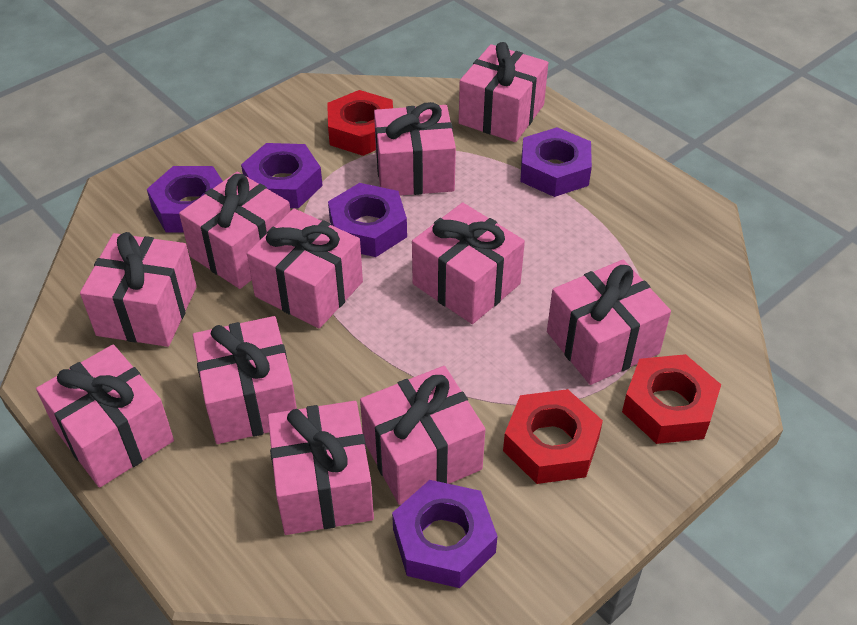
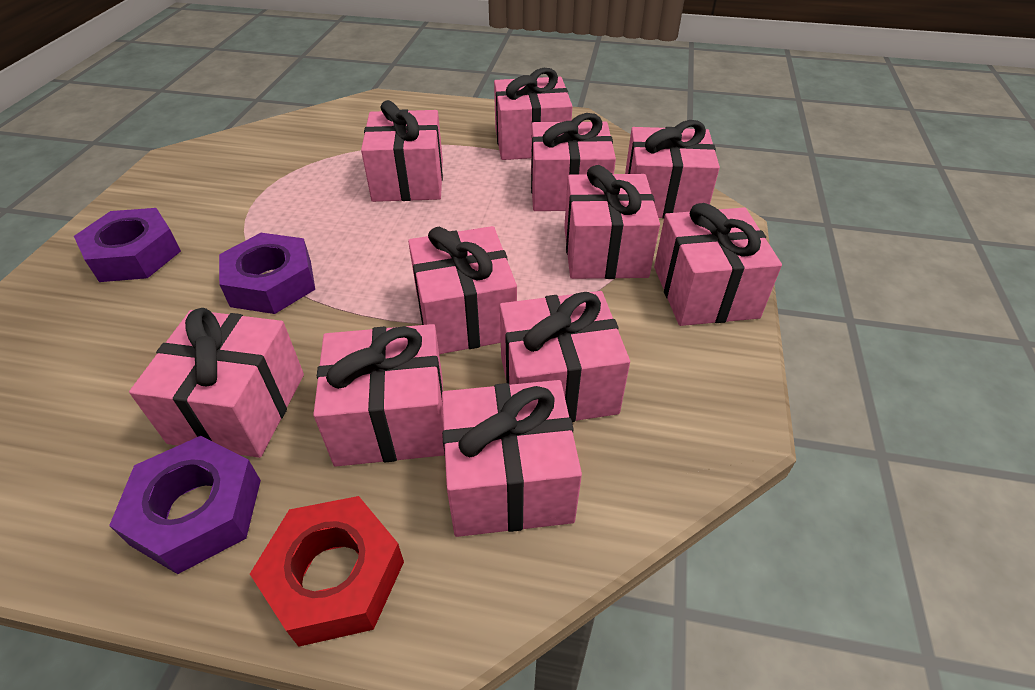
purple nut: [147,166,223,232] [241,143,323,208] [328,183,407,257] [392,480,498,588] [520,127,592,197] = 5 -> [74,208,181,282] [109,436,261,574] [219,233,315,314] = 3
red nut: [327,90,393,156] [503,389,603,484] [622,354,721,444] = 3 -> [250,496,404,647] = 1

